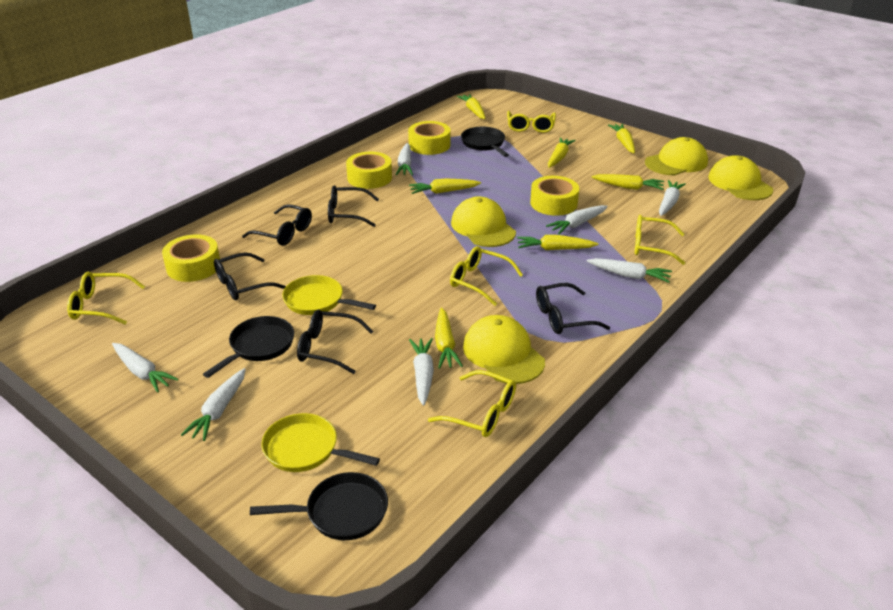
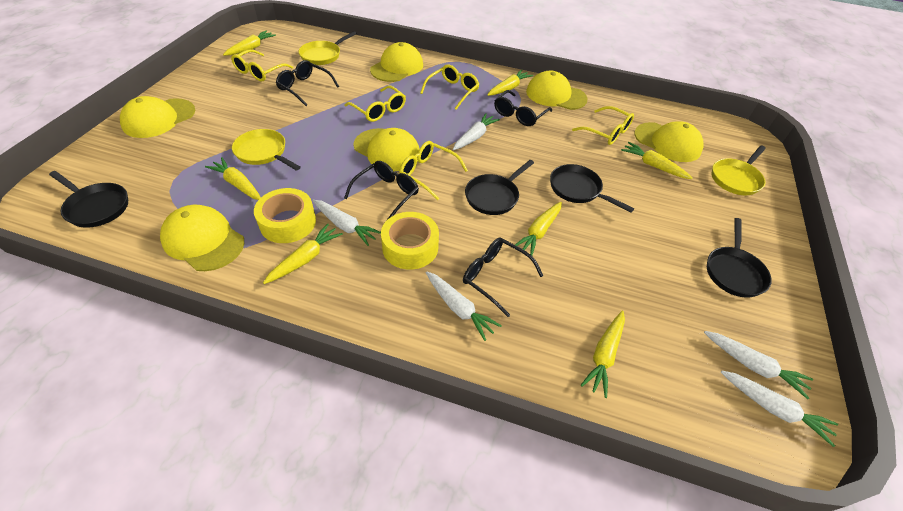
black glasses: [214,252,286,301] [242,204,312,246] [297,310,373,374] [328,185,379,227] [536,283,610,334] = 5 -> [276,60,339,106] [344,161,419,222] [463,238,543,317] [494,90,552,126] = 4
black pan: [203,316,294,378] [250,472,388,540] [461,127,509,157] = 3 -> [49,171,128,228] [465,160,534,215] [550,164,634,213] [707,218,772,298] = 4
white carrot: [112,343,179,393] [181,368,246,441] [396,143,413,175] [409,338,434,406] [546,205,608,234] [587,258,672,283] [659,180,686,216] = 7 -> [312,200,381,246] [426,271,502,341] [453,113,500,150] [704,331,813,399] [721,371,838,447] = 5
yellow cap: [451,196,516,247] [463,315,545,384] [645,137,708,175] [708,155,773,200] = 4 -> [120,96,195,138] [160,205,244,271] [353,128,419,171] [370,42,423,82] [526,71,588,110] [634,121,703,162] = 6
yellow pan: [261,413,380,472] [282,275,376,315] = 2 -> [232,129,301,171] [298,31,357,65] [712,145,766,195] = 3
yellow tape: [162,234,220,282] [346,152,392,189] [408,121,450,155] [530,176,579,216] = 4 -> [254,188,316,243] [381,212,439,270] = 2

